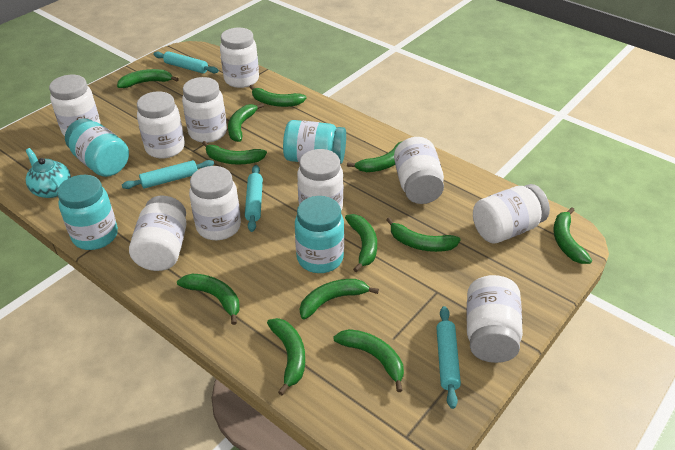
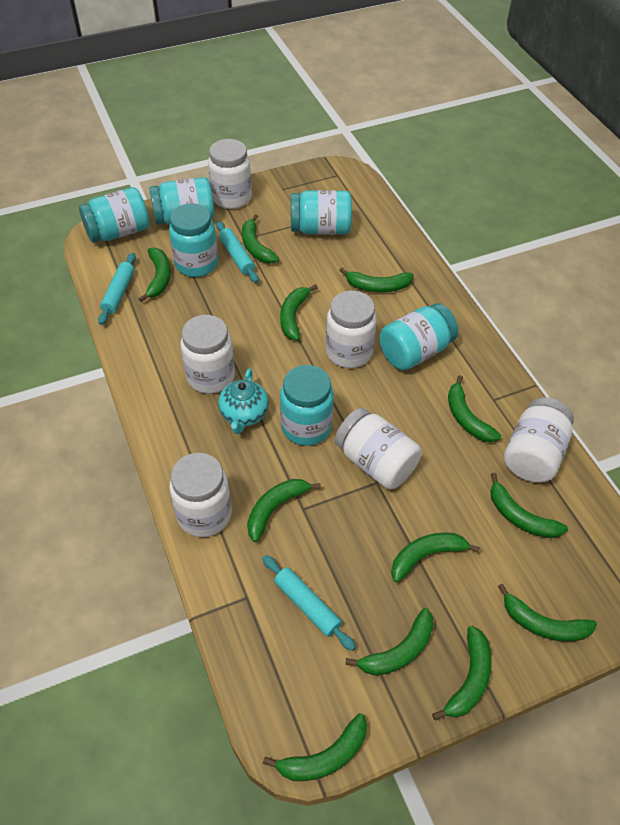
turquoise jar: [57,175,118,250] [65,118,129,177] [283,120,346,164] [295,196,344,273] = 4 -> [79,187,150,243] [149,177,214,225] [169,204,218,277] [280,365,334,446] [291,190,352,235] [379,303,458,370] = 6
turquoise rolling pin: [122,160,214,189] [153,51,219,74] [245,165,263,232] [436,306,461,409] = 4 -> [98,253,136,325] [216,221,259,283] [262,555,356,651] = 3
white jar: [49,75,101,136] [129,196,186,271] [137,91,185,159] [182,77,227,143] [189,166,241,240] [220,27,259,88] [297,149,343,211] [394,137,444,204] [466,275,523,363] [473,184,550,243] = 10 -> [169,453,232,537] [181,315,235,394] [208,139,252,209] [326,291,377,368] [335,408,422,489] [504,397,574,483] = 6

